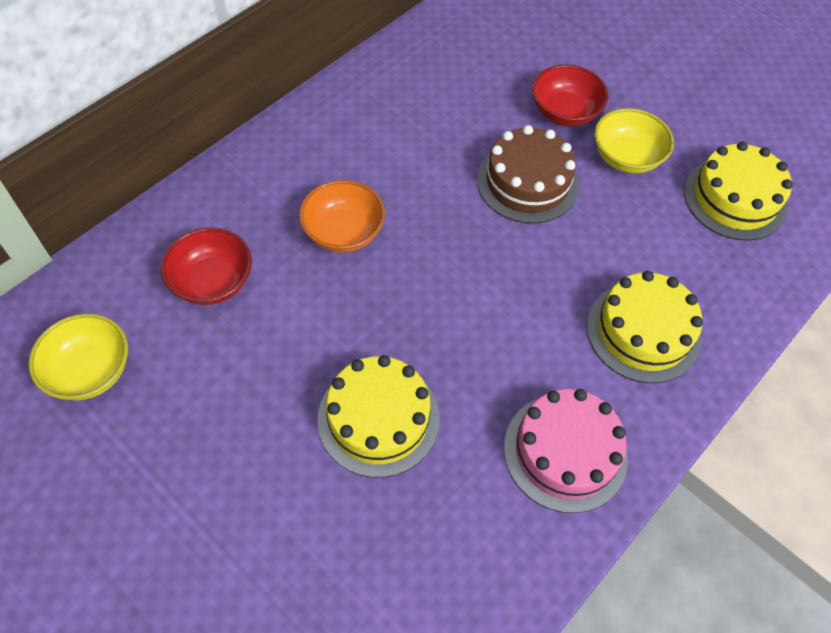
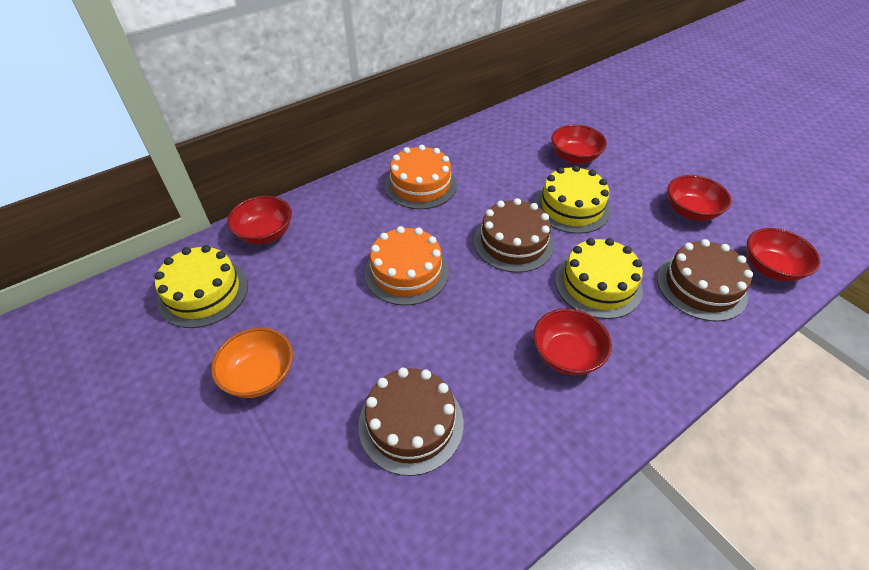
brown cake: [477,125,579,224] = 1 -> [358,368,464,476] [474,198,554,273] [657,239,753,322] = 3
orange cake: none = 0 -> [365,226,449,306] [385,145,457,209] = 2
pink cake: [504,389,628,513] = 1 -> none = 0
red bowl: [161,227,252,305] [532,64,608,127] = 2 -> [227,196,292,245] [533,308,612,376] [551,124,607,164] [667,175,732,221] [747,228,820,282] = 5
yellow bowl: [29,313,128,400] [594,108,674,174] = 2 -> none = 0

